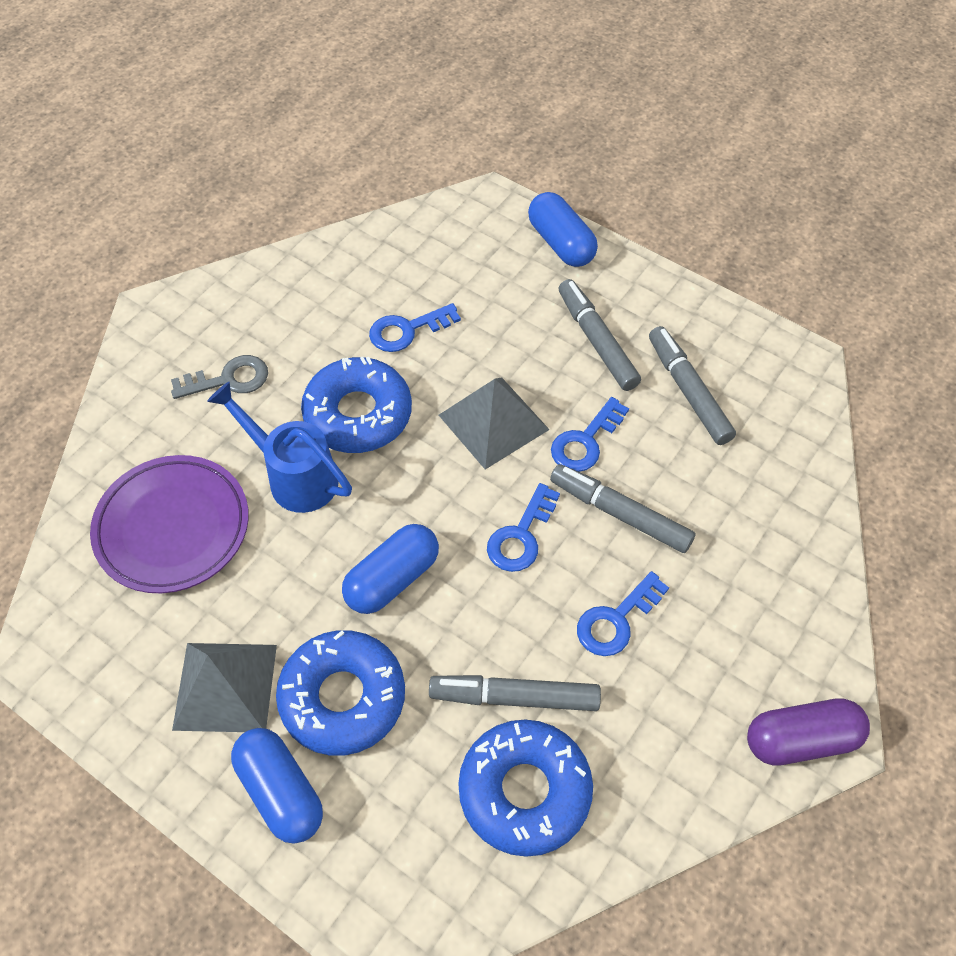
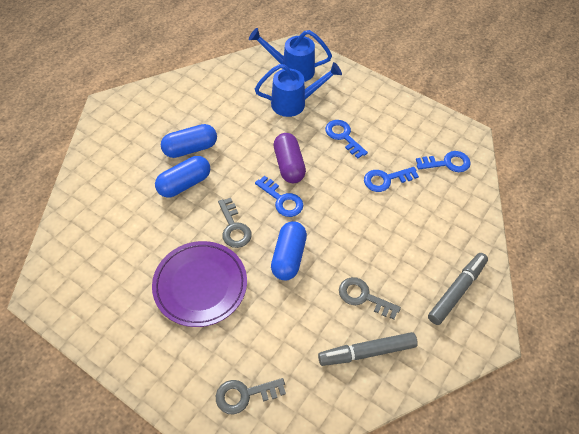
blue donut: [276,630,405,756] [301,357,412,453] [458,720,593,857] = 3 -> none = 0
blue watering can: [207,382,352,513] = 1 -> [249,28,332,82] [255,62,342,117] = 2
grey key: [171,355,268,399] = 1 -> [216,378,286,414] [218,198,252,248] [339,277,401,320] = 3
grey marker: [429,675,601,711] [550,464,696,553] [558,279,641,391] [649,326,736,445] = 4 -> [318,332,418,366] [428,253,488,325] = 2
grey pyramid: [172,643,277,732] [439,377,550,470] = 2 -> none = 0

